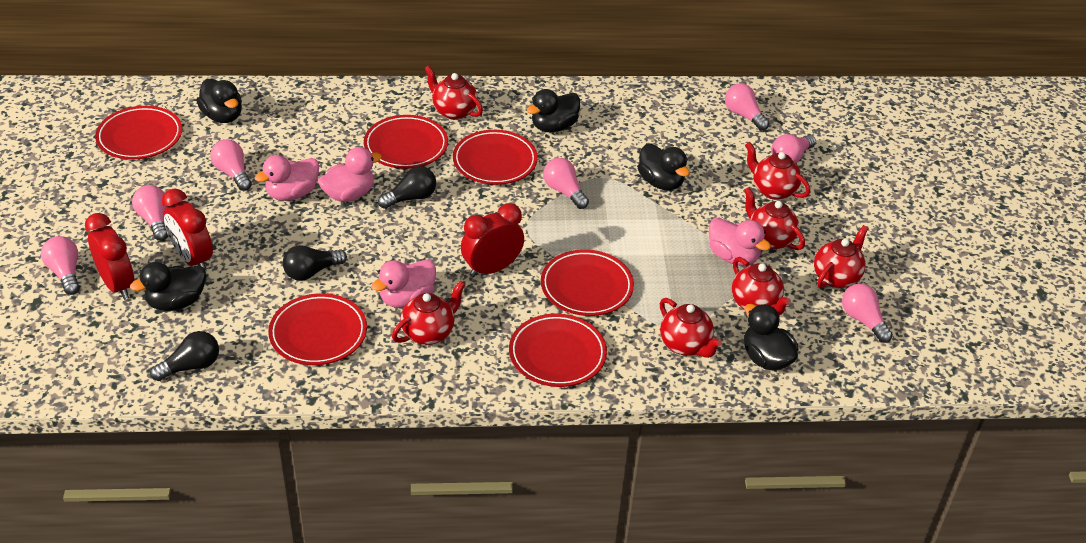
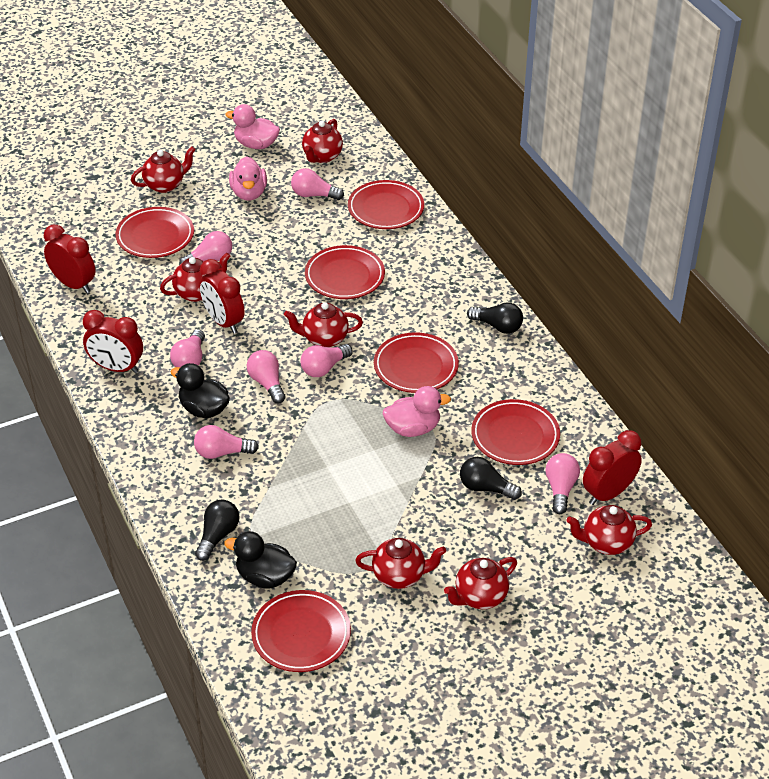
black duck: [130,262,206,311] [196,79,242,123] [527,89,580,132] [638,143,690,190] [744,304,798,370] = 5 -> [171,363,230,418] [224,531,297,589] = 2
pink duck: [254,155,319,201] [318,147,382,202] [371,259,436,308] [709,217,771,266] = 4 -> [226,104,280,149] [229,156,267,201] [383,386,451,437] = 3
red clock: [85,213,134,300] [162,188,213,271] [461,203,524,277] = 3 -> [44,225,96,293] [83,310,143,373] [199,259,245,334] [583,430,642,505] = 4

